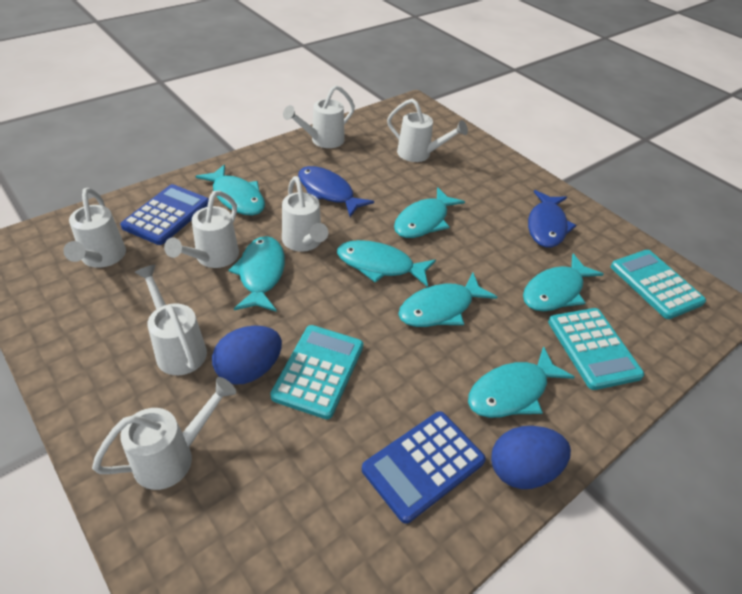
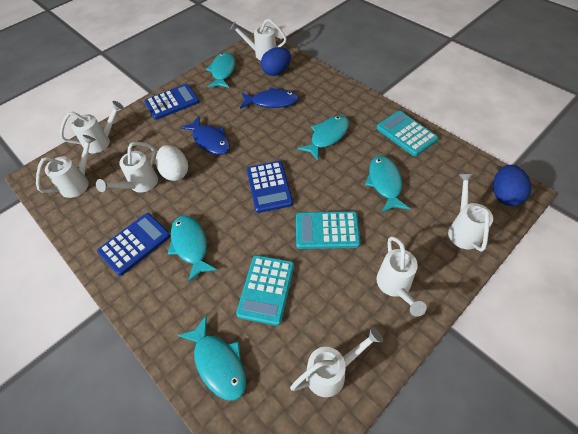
blue calculator: [120,184,209,245] [362,411,486,524] = 2 -> [97,213,170,276] [145,84,199,120] [247,161,293,213] = 3
turquoise fish: [196,164,265,216] [229,236,285,312] [337,240,436,287] [394,187,465,238] [398,273,497,327] [468,346,574,418] [523,254,604,311] = 7 -> [168,215,217,283] [178,315,246,401] [206,52,235,88] [298,115,349,160] [365,155,410,213] = 5
white egg: none = 0 -> [156,145,188,181] = 1

